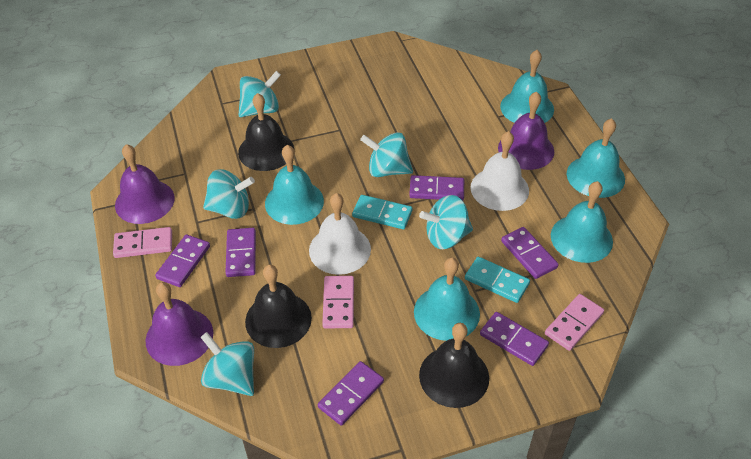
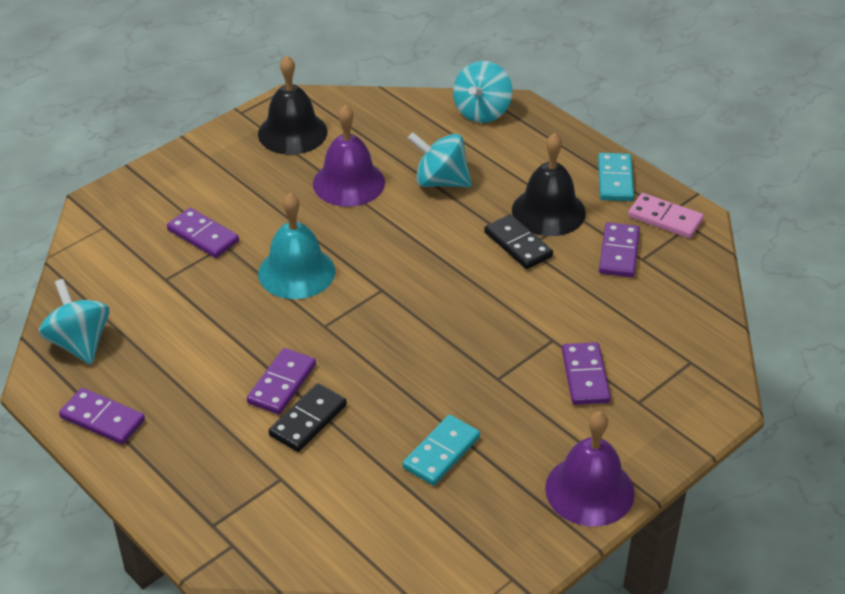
black bell: [238,93,294,171] [245,265,312,348] [419,323,489,408] = 3 -> [258,55,327,155] [512,133,586,236] = 2
black domino: none = 0 -> [269,383,347,452] [484,214,553,269] = 2
pink domino: [113,227,172,258] [322,276,354,328] [545,294,604,351] = 3 -> [628,193,704,238] = 1
purple bell: [115,144,175,224] [145,282,213,366] [498,91,554,170] = 3 -> [313,105,385,207] [545,411,635,527] = 2
purple domino: [155,234,210,287] [225,228,256,277] [318,361,384,426] [409,175,464,201] [480,312,549,366] [501,227,559,279] = 6 -> [59,388,145,445] [167,208,239,258] [247,348,316,415] [562,342,611,405] [599,222,640,277] = 5
turquoise bell: [265,145,324,225] [414,257,480,341] [500,50,554,123] [551,181,613,263] [567,118,625,198] = 5 -> [258,193,335,299] = 1
turquoise spinning top: [200,332,254,396] [203,169,255,219] [239,71,281,117] [360,132,413,177] [419,195,473,249] = 5 -> [39,279,109,365] [408,132,472,188] [453,61,512,123] = 3
white bell: [309,193,371,275] [471,131,529,211] = 2 -> none = 0

